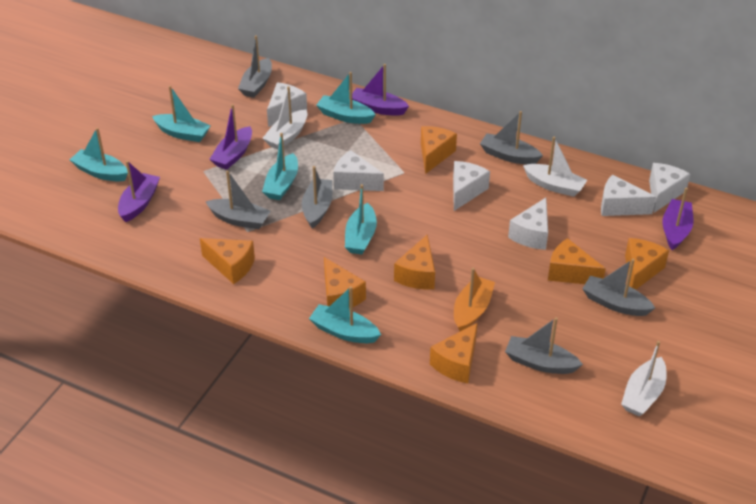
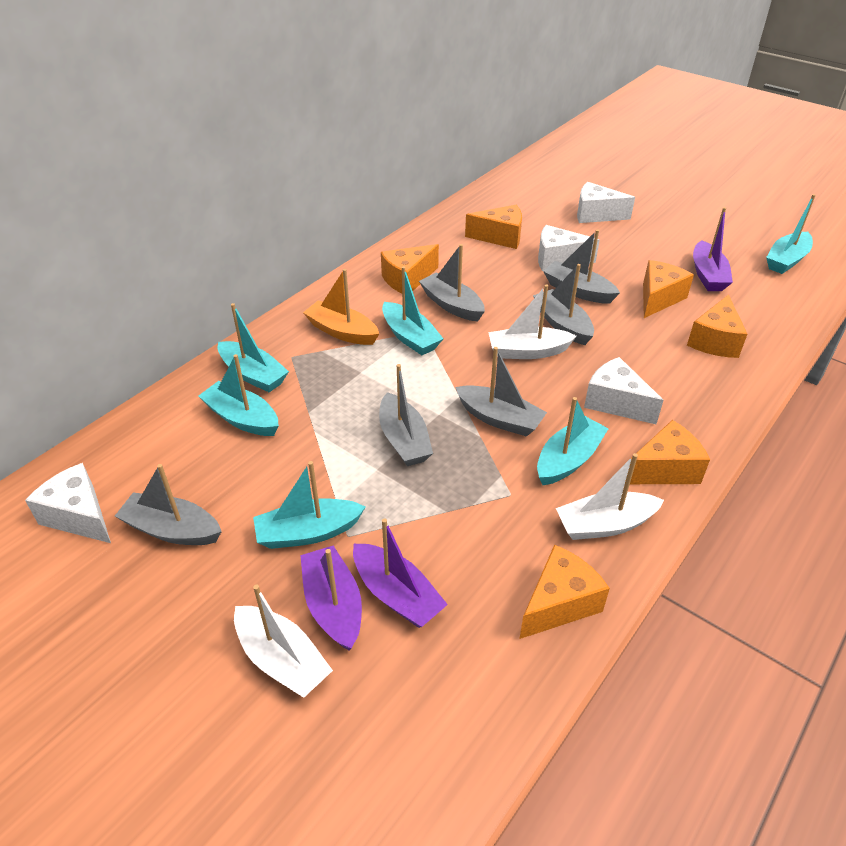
orange cheese: [200,238,255,284] [324,257,366,309] [394,235,435,289] [421,126,457,174] [430,323,478,383] [548,238,606,284] [625,238,669,290] = 7 -> [381,244,439,293] [465,205,522,249] [519,545,610,639] [625,420,710,484] [643,260,694,318] [687,294,747,358] = 6
purple boat: [118,161,160,222] [210,104,252,170] [349,64,409,116] [663,188,694,250] = 4 -> [300,546,362,651] [353,518,448,628] [693,207,733,291] = 3
white cheese: [267,82,307,127] [333,150,384,191] [453,161,490,211] [508,198,548,250] [601,175,656,216] [649,163,690,213] = 6 -> [25,463,111,543] [538,225,600,271] [577,182,635,223] [584,357,664,424] = 4

